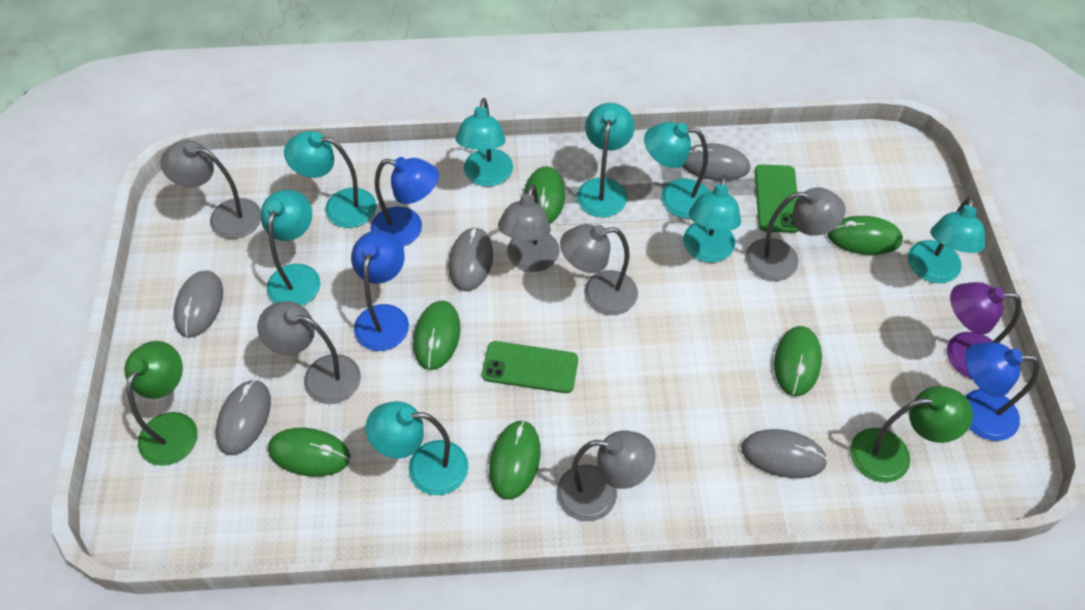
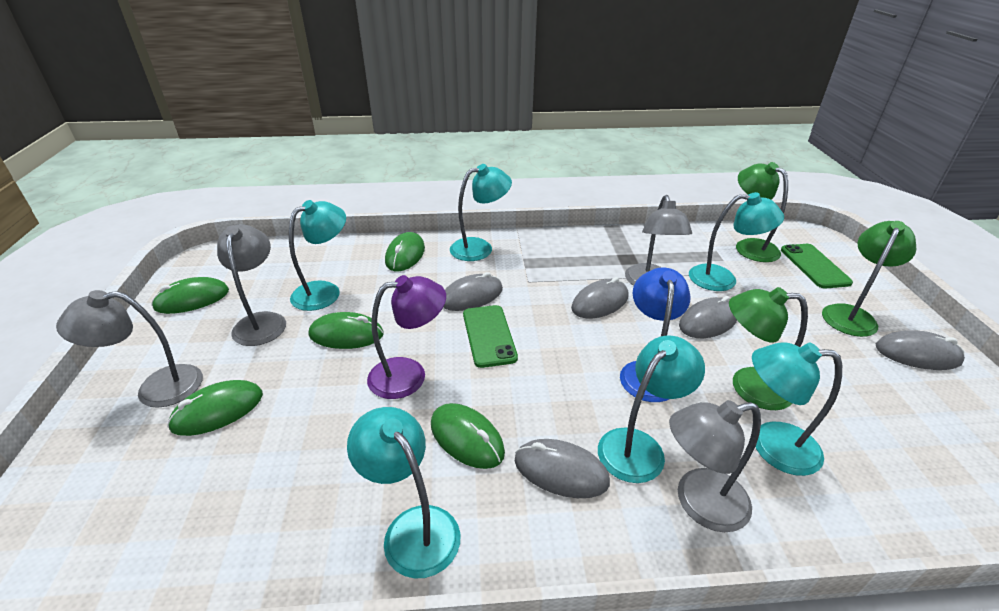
blue lamp: [351,230,409,351] [370,157,439,247] [965,342,1040,441] = 3 -> [620,268,691,402] = 1
green lamp: [125,341,198,466] [850,386,973,482] = 2 -> [729,287,808,410] [736,162,788,262] [822,221,917,337] = 3
green mouse: [268,428,350,477] [413,301,461,370] [489,420,541,500] [524,166,565,224] [774,326,822,396] [827,216,903,255] = 6 -> [151,277,229,314] [167,380,263,436] [309,312,383,349] [385,232,425,271] [431,403,505,469] = 5
grey lamp: [160,140,261,239] [257,301,361,404] [498,185,560,272] [557,431,656,521] [560,224,638,315] [746,187,845,281] = 6 -> [56,290,203,408] [217,224,286,346] [625,195,692,286] [669,400,761,532] = 4
turquoise lamp: [261,189,320,306] [284,131,376,228] [366,401,469,495] [456,98,513,186] [577,103,635,217] [644,122,709,218] [683,175,741,263] [908,196,985,283] = 8 -> [289,200,346,311] [347,407,460,578] [450,164,512,261] [598,336,705,483] [689,192,784,291] [752,342,842,476] = 6

